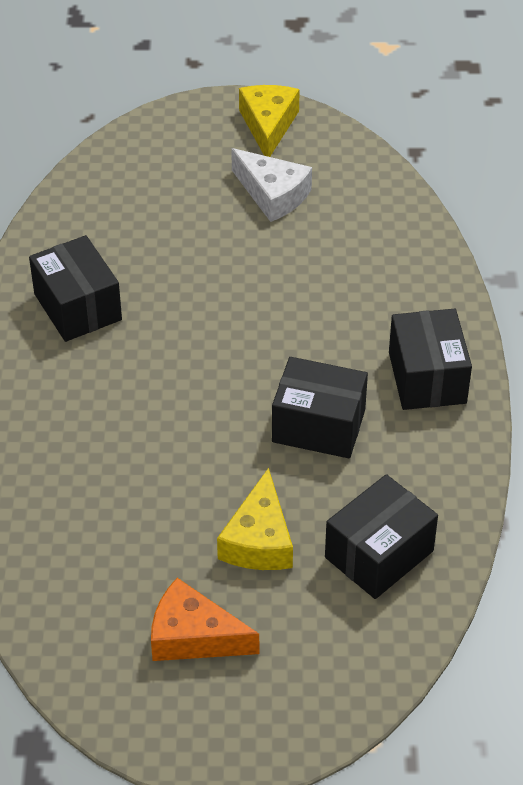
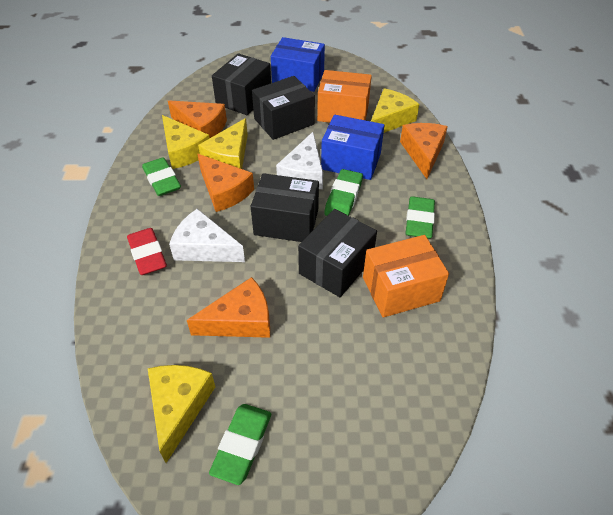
blue box: none = 0 -> [271,37,325,92] [321,115,384,180] = 2
green eraser: none = 0 -> [142,157,181,196] [209,404,271,485] [324,169,363,216] [405,196,435,239] = 4
orange box: none = 0 -> [317,70,372,123] [363,235,449,318] = 2
orange cheese: [151,578,259,661] = 1 -> [168,100,227,138] [187,277,270,338] [197,154,254,212] [400,123,448,179] = 4
red eraser: none = 0 -> [127,228,167,275] = 1
white cheese: [231,148,312,222] = 1 -> [169,209,245,262] [276,132,323,189] = 2
yellow cheese: [217,468,293,570] [239,85,300,157] = 2 -> [148,365,215,463] [162,115,210,169] [198,118,248,169] [371,88,419,133] = 4

